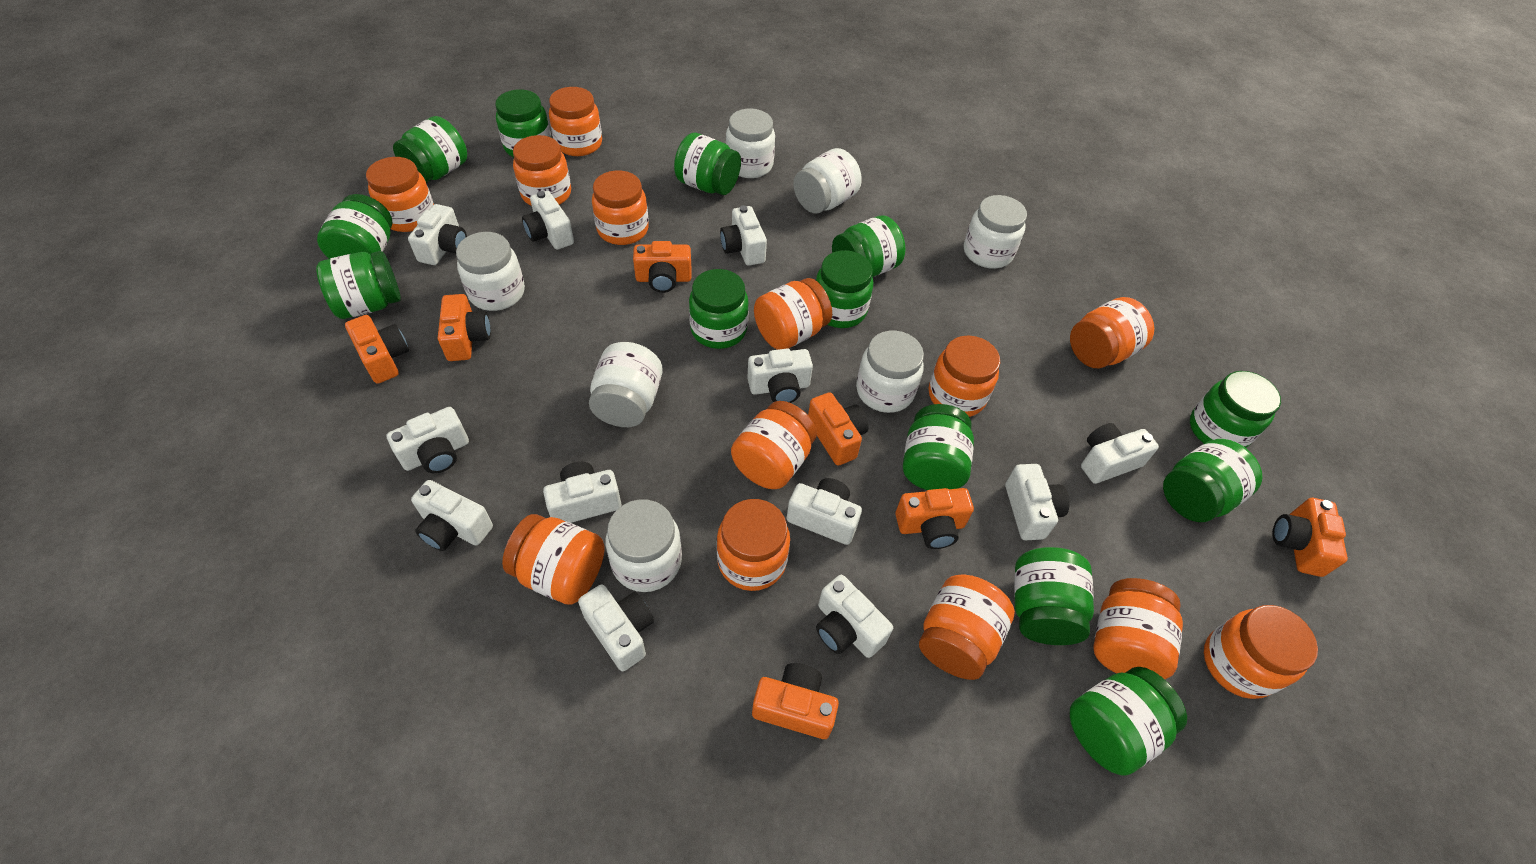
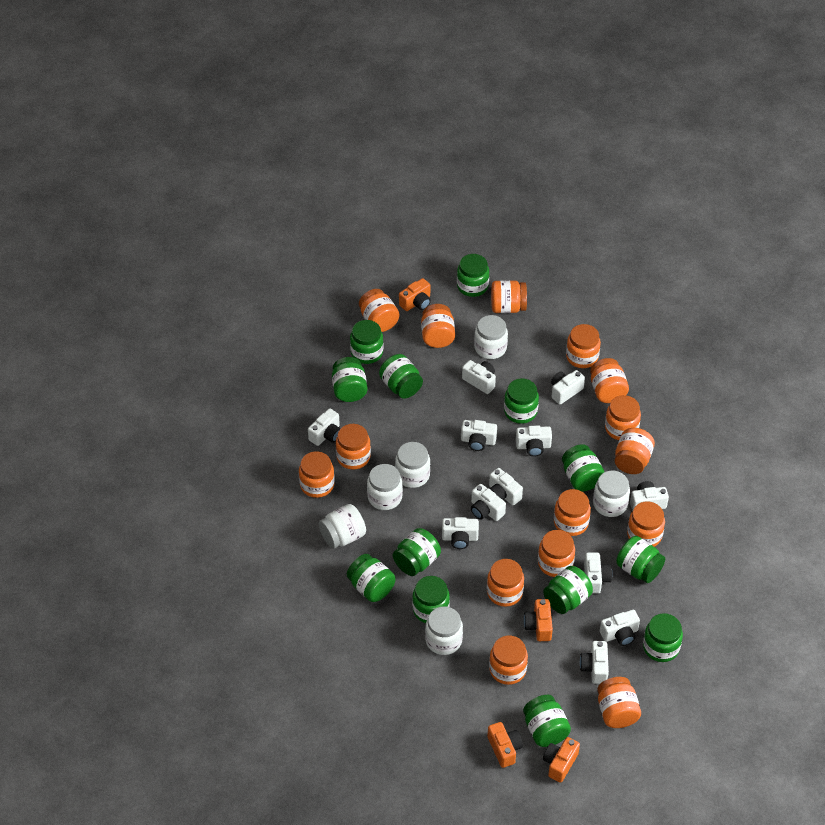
orange camera: [345,315,409,384] [438,294,491,361] [633,241,691,293] [752,663,839,739] [808,392,869,466] [895,488,974,549] [1272,498,1348,577] = 7 -> [399,278,431,311] [487,722,523,768] [524,599,553,641] [543,737,580,783] = 4
orange jar: [366,157,434,232] [502,514,605,605] [513,135,571,206] [549,87,602,156] [592,170,649,245] [717,499,790,591] [731,401,817,489] [754,278,832,350] [919,575,1015,680] [929,336,1000,417] [1070,297,1154,368] [1093,578,1183,679] [1204,605,1318,699] = 13 -> [299,451,335,498] [336,424,371,469] [359,289,400,332] [421,304,455,348] [487,559,524,607] [489,636,528,685] [491,280,527,313] [538,530,575,577] [554,489,591,536] [566,324,601,368] [590,358,629,403] [597,677,641,728] [605,395,641,440] [615,428,655,474] [627,501,665,547] = 15
white jar: [456,232,525,311] [589,342,663,427] [605,499,682,592] [726,109,775,178] [793,148,862,214] [856,331,924,413] [964,195,1027,268] = 7 -> [319,504,366,549] [367,464,403,510] [395,442,430,488] [425,606,463,655] [474,315,508,359] [593,471,630,517] = 6

